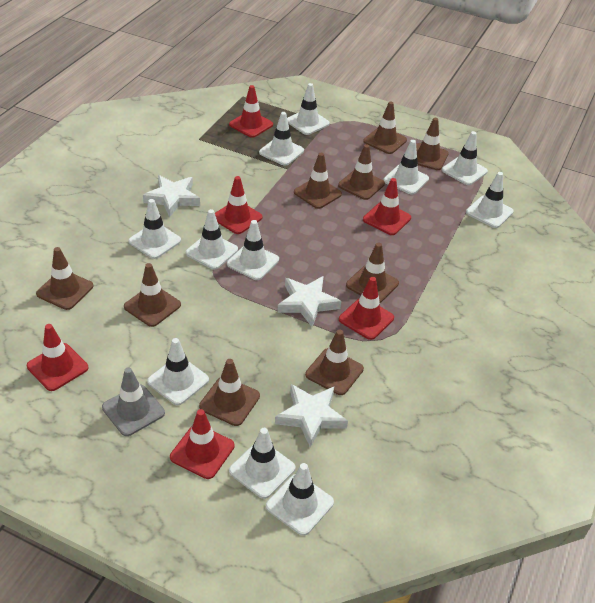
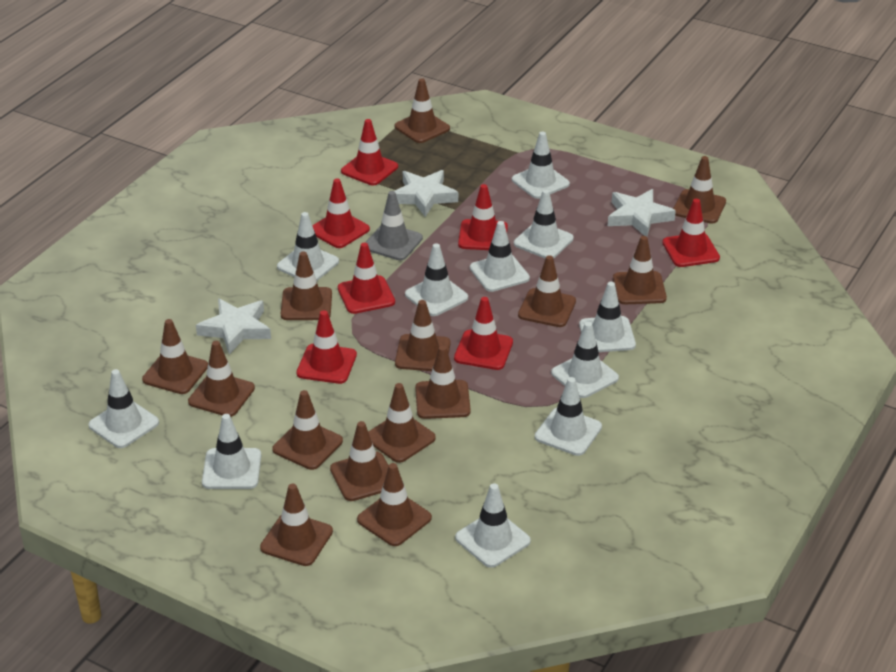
brown traffic cone: [36,247,93,310] [124,263,181,327] [199,359,260,426] [294,153,342,209] [305,330,364,395] [338,144,385,200] [346,243,399,303] [363,102,407,154] [416,118,449,170] = 9 -> [142,319,208,394] [188,341,255,417] [260,483,333,566] [272,390,343,470] [281,251,332,320] [330,421,389,501] [357,463,432,546] [368,383,436,463] [395,78,450,143] [395,300,450,371] [415,346,471,419] [518,255,576,327] [613,236,667,304] [673,156,726,224] = 14
red traffic cone: [27,324,88,391] [170,409,234,479] [215,176,263,234] [229,85,273,138] [339,277,394,340] [363,178,411,235] = 6 -> [296,310,357,384] [312,179,370,248] [338,242,395,314] [341,119,398,185] [454,297,513,370] [458,184,508,250] [662,199,720,267] = 7

